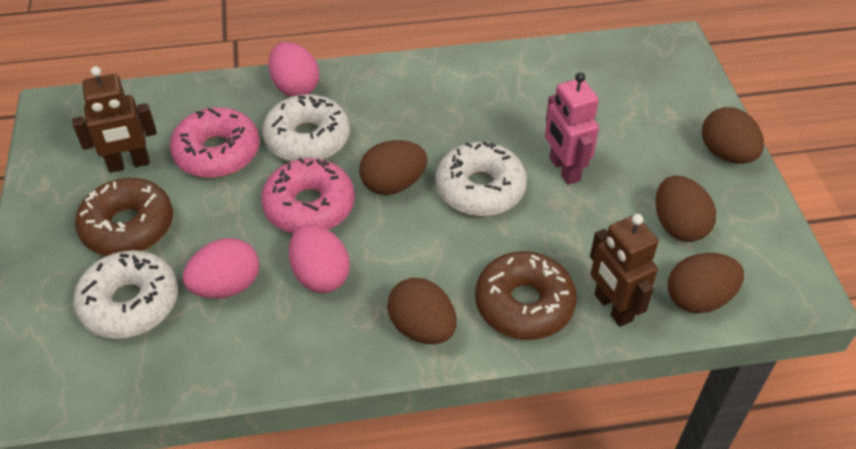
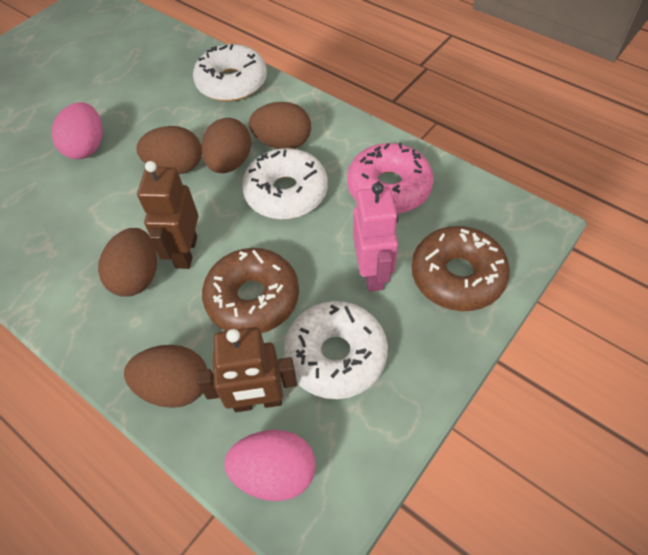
pink donut: [170,107,260,178] [261,158,355,233] = 2 -> [347,143,434,214] = 1
pink egg: [183,238,259,298] [268,42,319,97] [289,224,350,293] = 3 -> [51,102,103,159] [224,430,316,501] = 2

